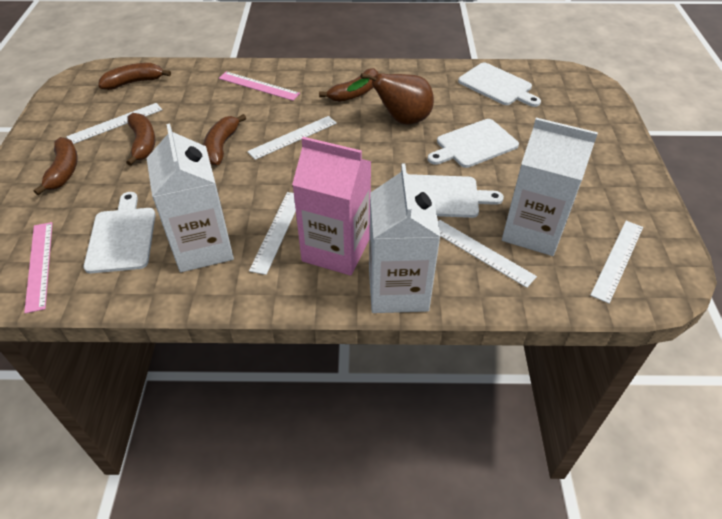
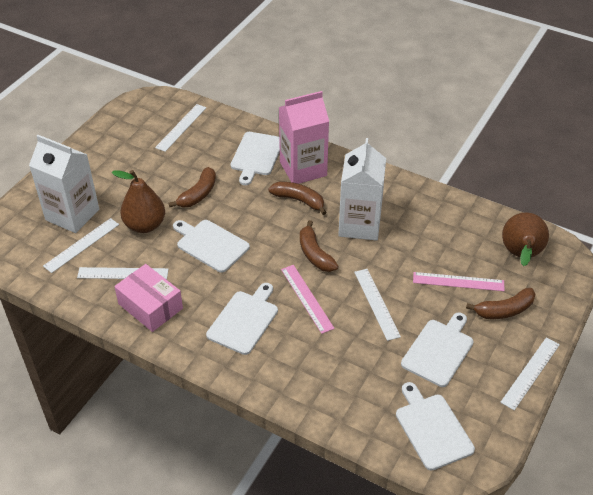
brown banana: [34,137,78,195] [98,63,171,90] [126,113,155,166] [203,114,246,166] [319,68,379,102] = 5 -> [168,167,216,208] [268,182,327,215] [300,220,338,272] [466,288,535,319] = 4
brown pear: [347,73,434,125] = 1 -> [112,170,165,233] [502,212,549,266] = 2
pink box: none = 0 -> [114,264,183,332] = 1
white carton: [147,124,234,272] [369,163,441,313] [502,118,598,256] = 3 -> [29,135,99,233] [338,138,386,241] = 2
white cutting board: [84,192,156,273] [409,174,504,218] [428,119,519,168] [458,63,541,107] = 4 -> [173,220,250,273] [206,283,278,355] [231,132,280,185] [396,382,475,471] [401,313,474,387] = 5

